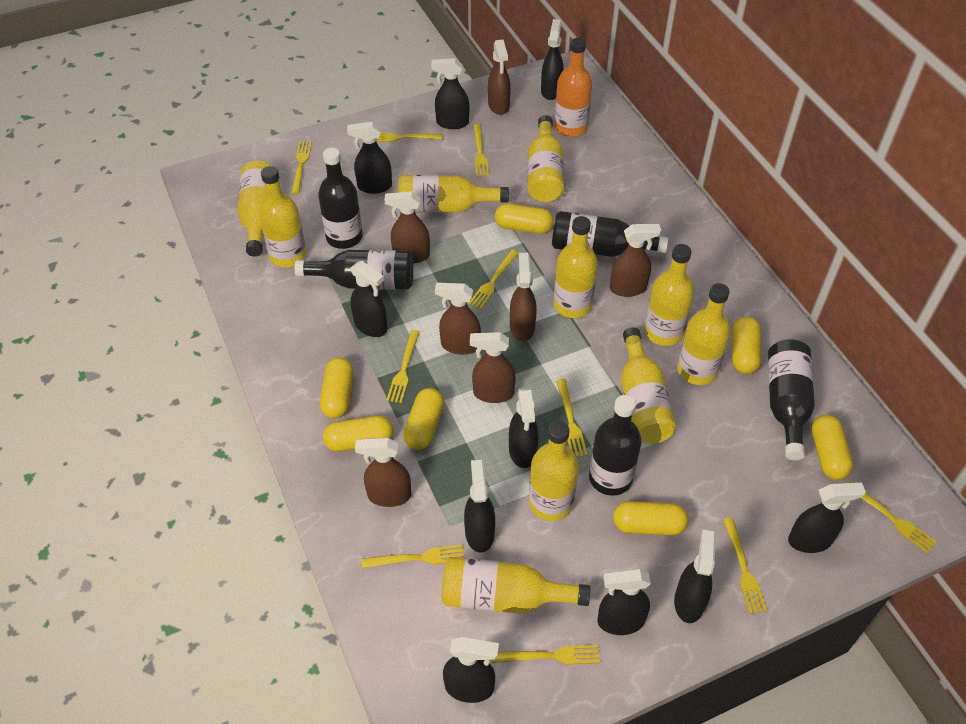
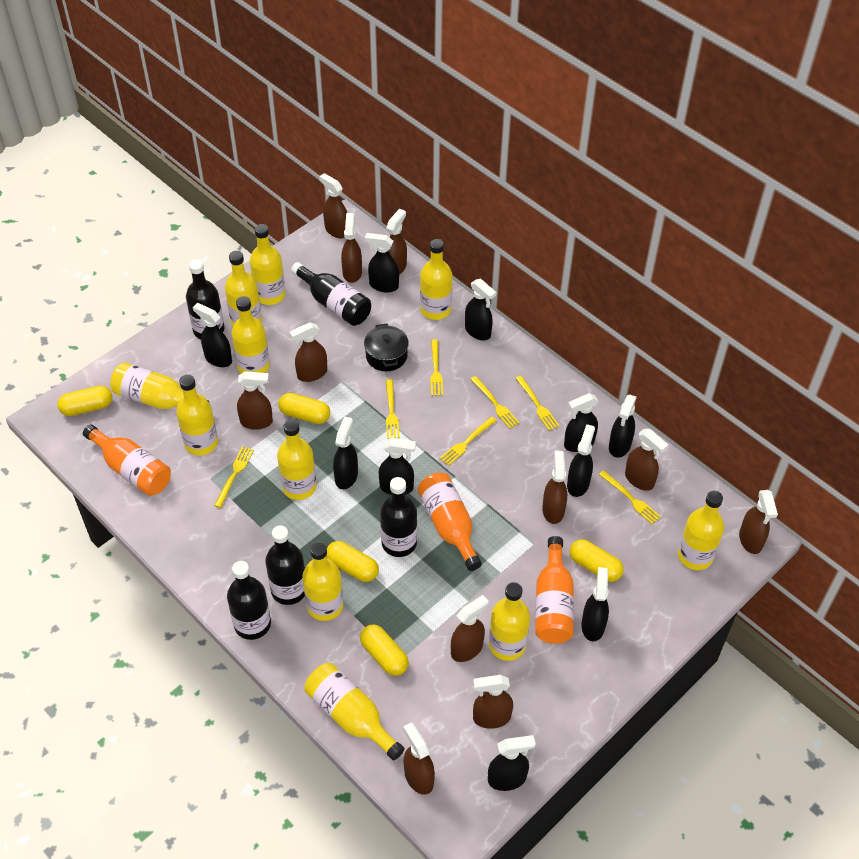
black pot: none = 0 -> [364,323,409,371] = 1
brown spray bottle: [355,437,411,507] [385,192,430,263] [435,283,481,355] [470,332,516,403] [488,40,511,115] [510,253,537,341] [610,224,661,297] = 7 -> [237,371,273,430] [289,322,327,382] [319,173,347,239] [341,213,362,283] [386,209,407,275] [403,722,435,795] [451,595,488,662] [473,675,513,729] [542,451,567,524] [625,429,668,491] [739,490,778,554] = 11
orange bottle: [554,38,592,137] = 1 -> [83,424,171,496] [418,472,482,571] [535,536,574,644] = 3
yellow bottle: [238,161,272,257] [259,166,307,268] [398,175,509,213] [442,557,590,614] [527,115,564,202] [529,421,579,521] [553,216,598,318] [621,327,676,444] [644,244,694,346] [677,283,731,385] = 10 -> [110,362,210,409] [176,375,218,455] [225,251,262,326] [232,296,270,373] [250,224,286,305] [277,419,316,500] [302,542,343,621] [305,663,405,761] [420,239,452,320] [489,582,530,661] [678,491,724,570] = 11
yellow capsule: [320,357,354,418] [323,415,393,452] [403,388,444,450] [495,203,554,234] [613,501,689,535] [732,317,762,374] [811,415,853,480] = 7 -> [58,386,112,416] [278,393,330,424] [326,541,379,582] [360,625,409,676] [570,539,624,582] = 5
yellow fork: [291,141,312,194] [362,545,464,568] [376,133,442,142] [387,330,420,403] [468,250,518,309] [473,124,489,177] [491,645,600,665] [556,379,587,457] [723,518,767,614] [847,481,937,553] = 10 -> [214,446,254,508] [386,379,400,439] [430,339,443,396] [440,416,497,466] [470,376,519,429] [515,376,559,431] [599,470,661,524] = 7

